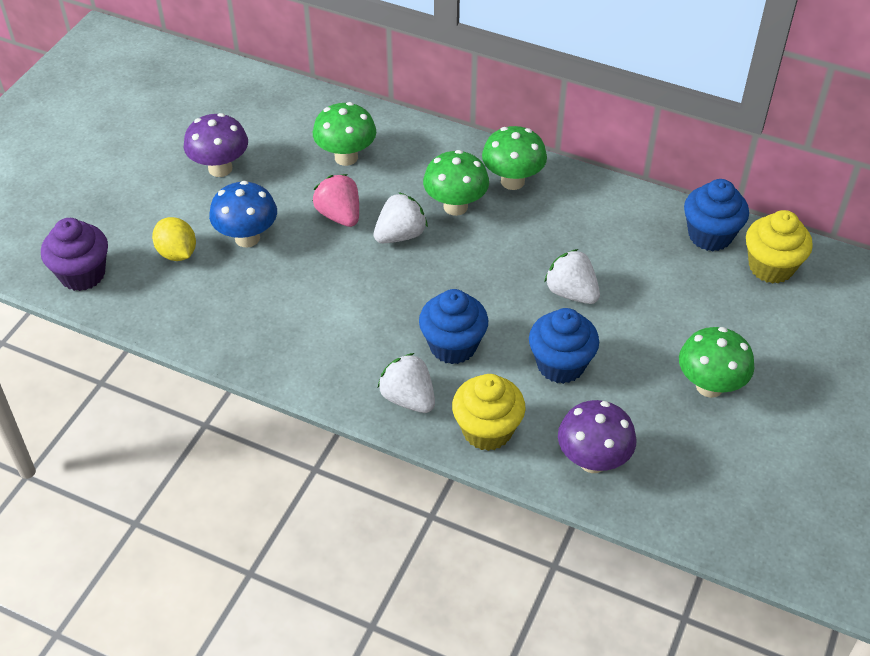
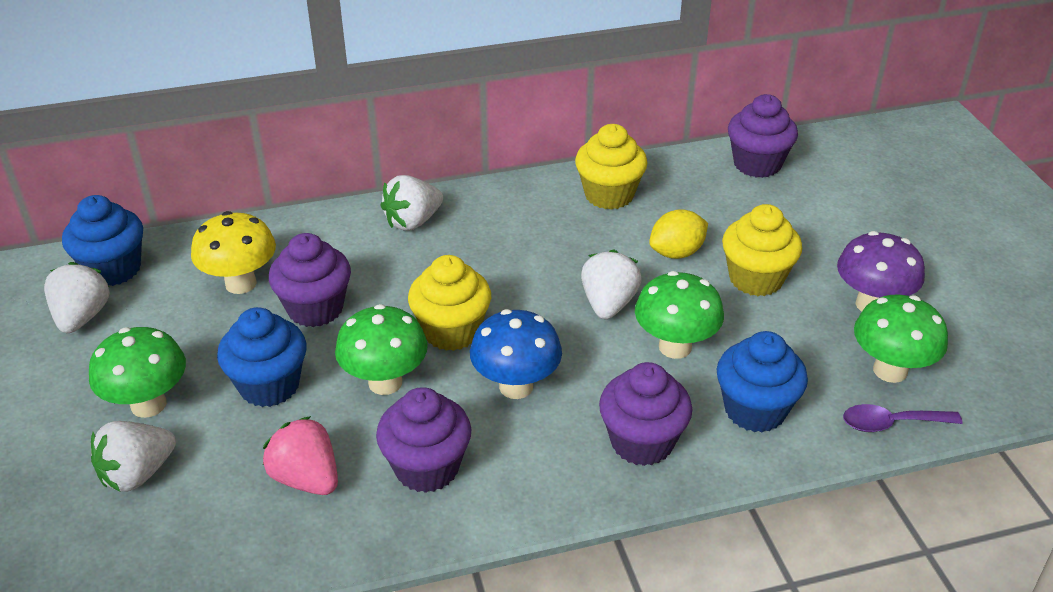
purple cupcake: [41,218,108,291] = 1 -> [269,233,351,327] [376,387,471,493] [599,362,692,466] [728,94,798,178] = 4
purple mushroom: [184,113,248,177] [558,400,637,473] = 2 -> [837,231,925,312] = 1
purple spoon: none = 0 -> [843,404,963,432] = 1
white strawberry: [373,192,428,243] [378,353,435,413] [544,249,600,304] = 3 -> [44,262,110,333] [91,421,176,492] [381,175,443,231] [581,250,642,319] = 4
yellow cupcake: [452,374,526,451] [746,210,813,284] = 2 -> [408,255,491,351] [575,124,648,210] [722,204,802,296] = 3
yellow mushroom: none = 0 -> [191,211,276,294] = 1

